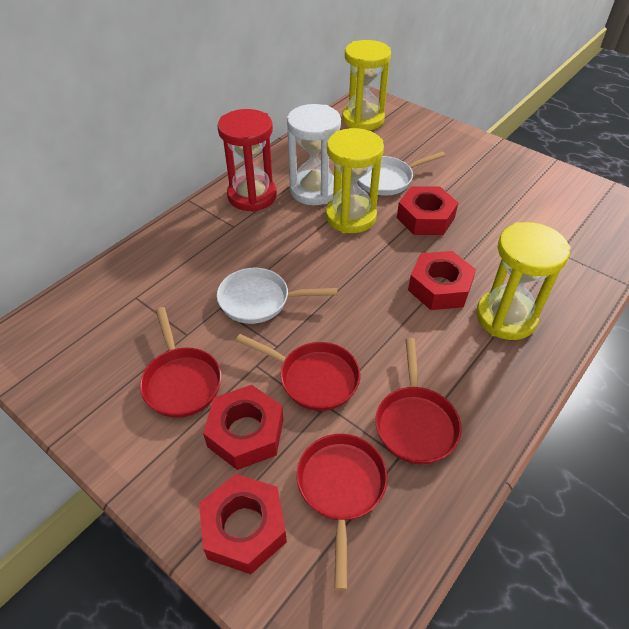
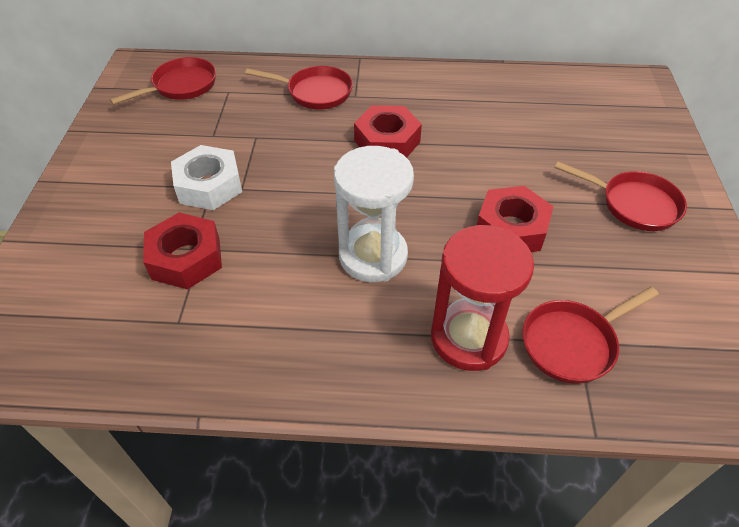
red nut: [199,474,287,574] [203,385,283,470] [397,186,458,235] [408,251,476,310] = 4 -> [143,213,222,289] [354,105,422,158] [477,186,554,252] = 3
white nut: none = 0 -> [171,145,242,210] = 1
white pan: [217,267,338,324] [357,151,446,196] = 2 -> none = 0
yellow hourglass: [326,128,384,233] [342,40,391,130] [476,222,571,340] = 3 -> none = 0

